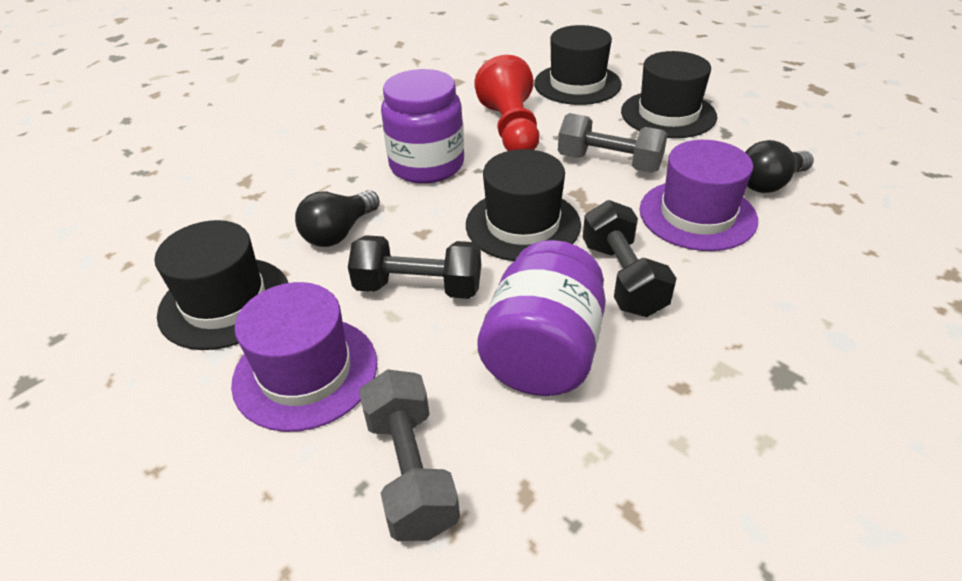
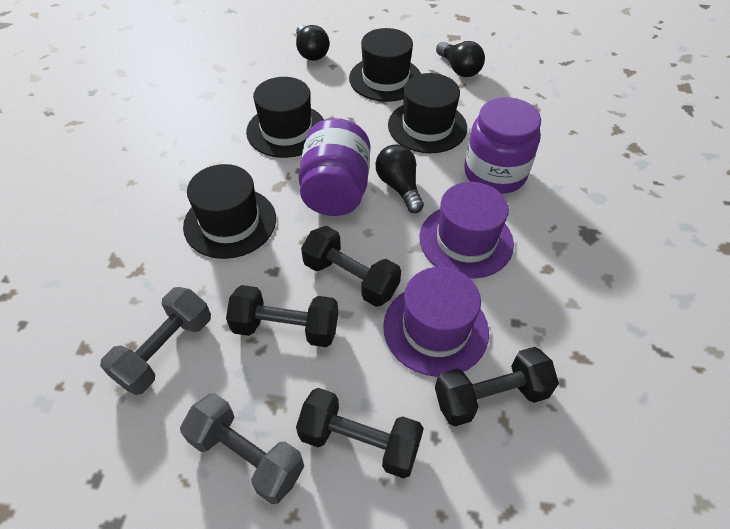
black dumbbell: [348,235,481,299] [583,200,677,317] = 2 -> [226,285,338,347] [296,388,424,479] [301,226,401,307] [435,347,559,426] = 4
black light bulb: [295,190,380,247] [745,140,814,193] = 2 -> [296,25,329,61] [376,145,424,213] [436,41,485,77] = 3
red pawn: [474,55,540,151] = 1 -> none = 0

